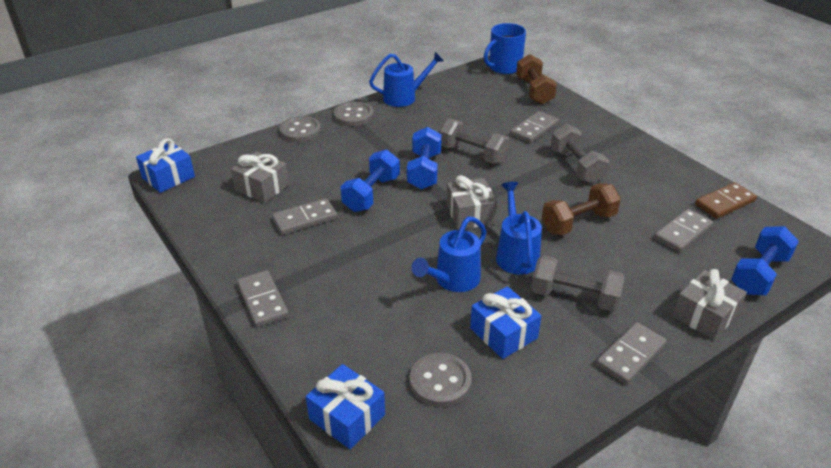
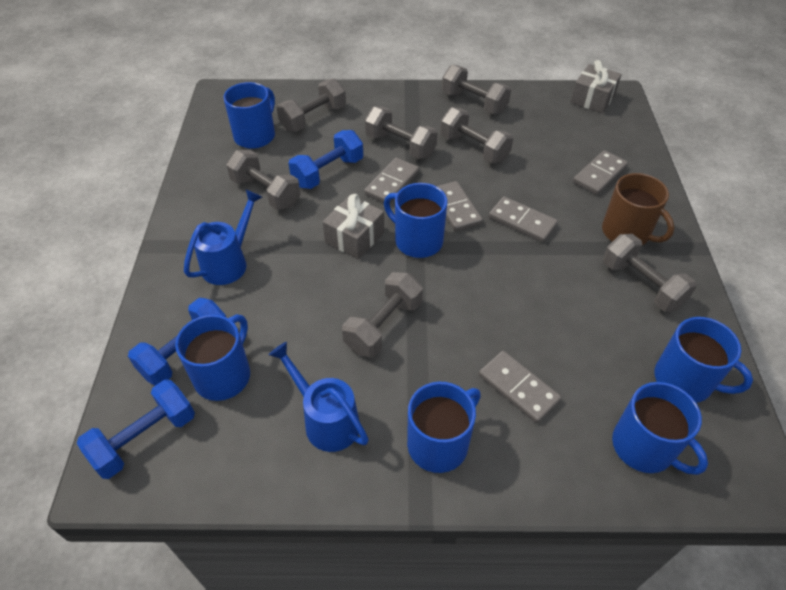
blue gift: [136,138,195,193] [306,364,385,449] [470,286,541,359] = 3 -> none = 0
blue mug: [484,23,526,74] = 1 -> [175,314,250,401] [223,82,275,149] [384,183,447,258] [407,382,481,473] [612,382,708,475] [655,317,753,403] = 6
blue watering can: [369,52,444,107] [412,217,486,292] [496,182,542,275] = 3 -> [184,190,262,285] [268,342,369,452] = 2
brown domino: [695,182,757,219] = 1 -> none = 0
brown dumbbell: [516,54,557,105] [542,183,621,235] = 2 -> none = 0
brown mug: none = 0 -> [602,173,675,245] = 1
grey button: [279,116,321,142] [334,101,374,126] [410,353,472,407] = 3 -> none = 0
grey dumbbell: [439,118,509,164] [531,255,625,312] [550,124,609,184] = 3 -> [226,150,301,210] [277,78,346,132] [342,272,423,358] [365,106,438,159] [440,107,513,163] [442,65,511,114] [603,234,697,312] = 7
grey gift: [231,152,289,203] [446,175,497,230] [672,269,747,340] = 3 -> [323,194,384,259] [570,60,622,113] = 2

